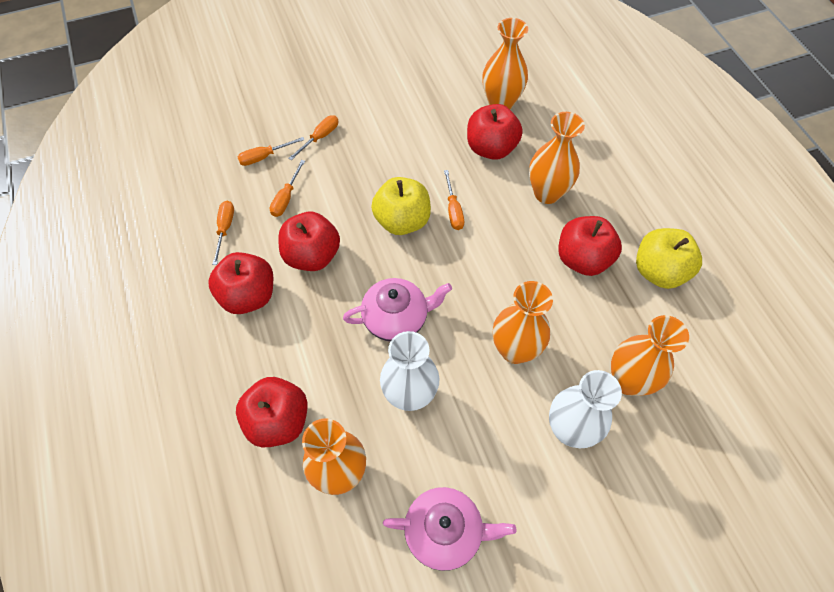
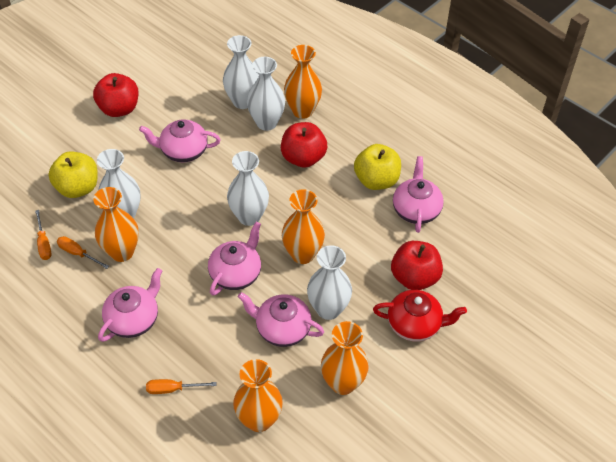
orange screwdriver: [212,201,234,265] [238,137,304,166] [270,160,305,217] [288,115,338,160] [444,170,464,230] = 5 -> [35,210,52,260] [57,236,109,269] [146,379,216,394] = 3
pink teapot: [343,278,452,342] [383,487,516,571] = 2 -> [98,268,162,342] [139,119,221,162] [208,222,261,296] [238,292,324,347] [393,156,444,233] = 5
red apple: [208,252,273,314] [236,377,308,447] [278,212,340,271] [467,104,523,160] [559,216,622,276] = 5 -> [93,73,139,117] [281,122,327,168] [391,241,443,290] = 3
red teapot: none = 0 -> [373,290,467,342] = 1
white vase: [380,331,440,411] [549,370,622,448] = 2 -> [97,149,141,219] [223,35,259,109] [227,151,269,226] [247,57,285,131] [307,245,352,320] = 5

